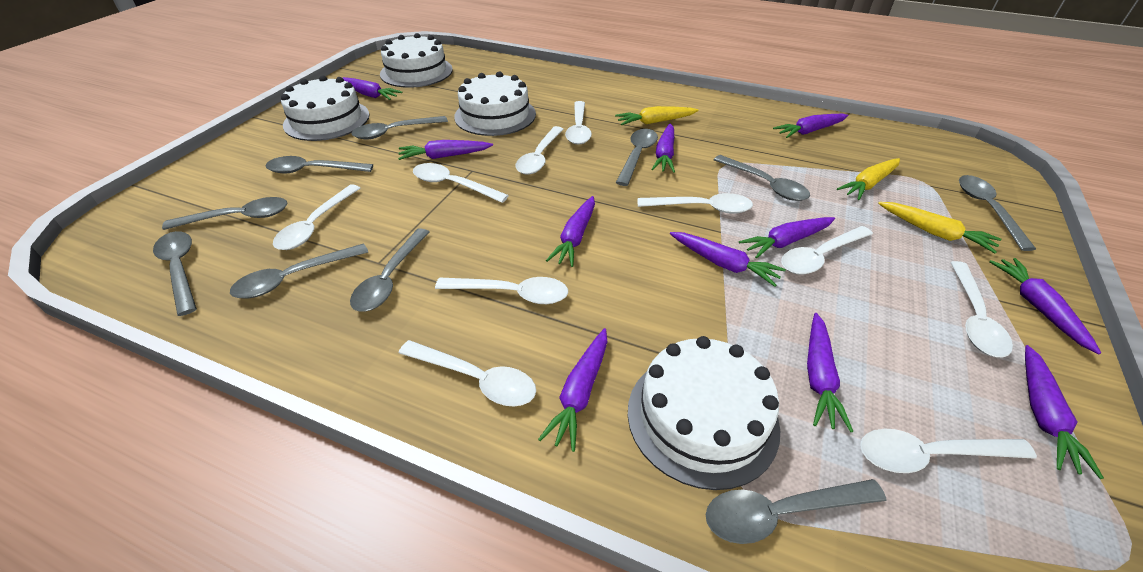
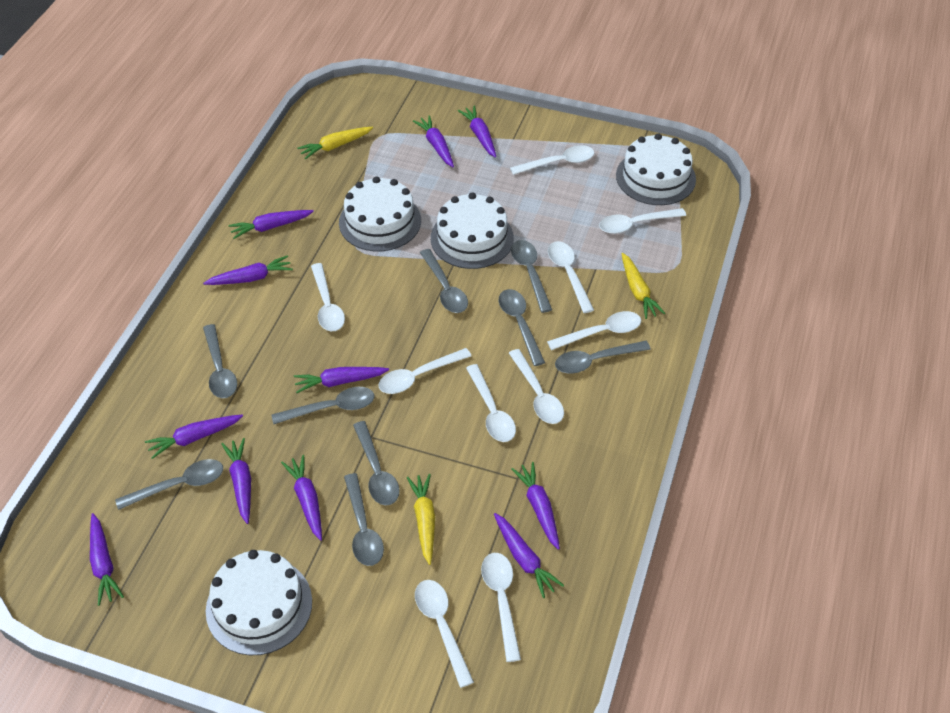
grey spoon: [153,231,197,316] [162,197,287,230] [230,243,368,299] [265,156,373,174] [350,228,430,312] [352,116,448,140] [616,129,658,186] [706,479,886,544] [714,155,810,201] [959,175,1036,251] = 10 -> [115,459,223,510] [203,324,237,398] [272,387,374,424] [344,473,384,566] [353,421,400,505] [420,249,468,313] [499,289,545,366] [511,240,552,313] [555,341,651,374] = 9

